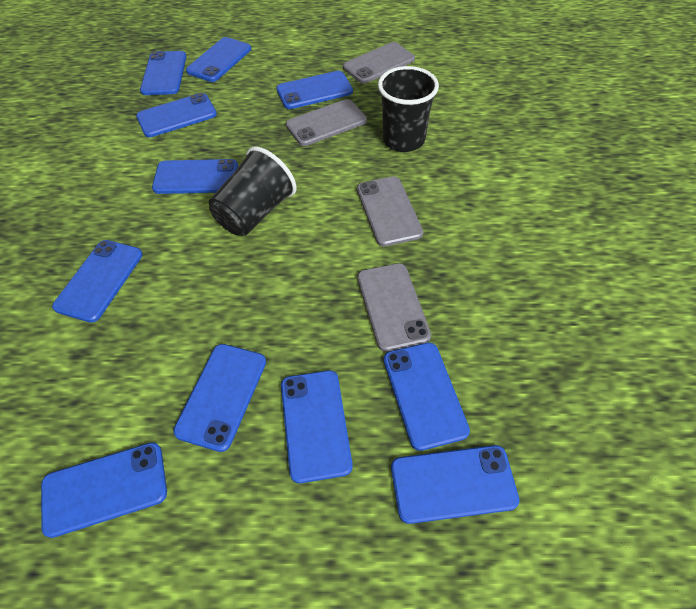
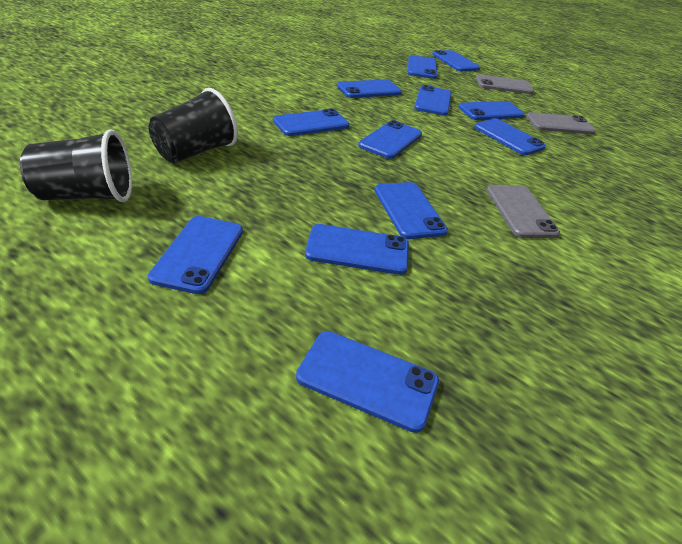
blue phone: [41,442,167,538] [52,240,143,323] [136,93,217,137] [140,51,186,95] [152,159,238,194] [173,344,266,452] [186,37,251,82] [276,71,353,109] [281,370,353,483] [384,342,470,451] [391,445,519,524] = 11 -> [148,216,243,294] [273,109,349,136] [296,331,439,433] [305,224,409,275] [337,79,402,98] [358,120,422,159] [374,182,448,239] [408,55,437,79] [414,85,451,116] [432,50,480,71] [458,101,525,120] [474,118,546,155] = 12
grey phone: [286,99,367,146] [343,42,415,84] [357,176,423,246] [357,263,431,352] = 4 -> [476,74,534,94] [486,185,560,238] [526,112,596,134] = 3

